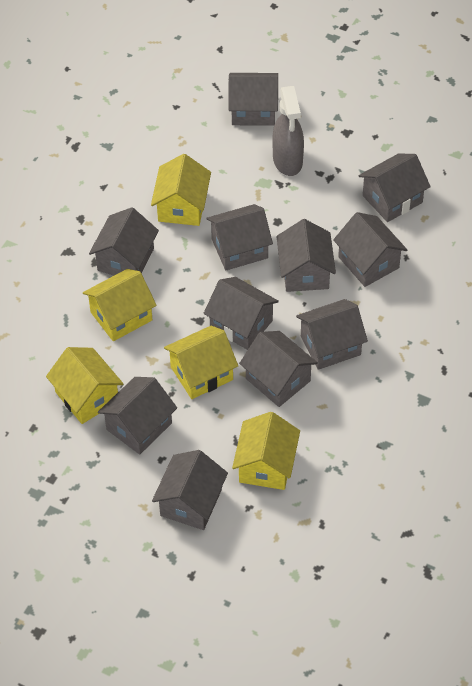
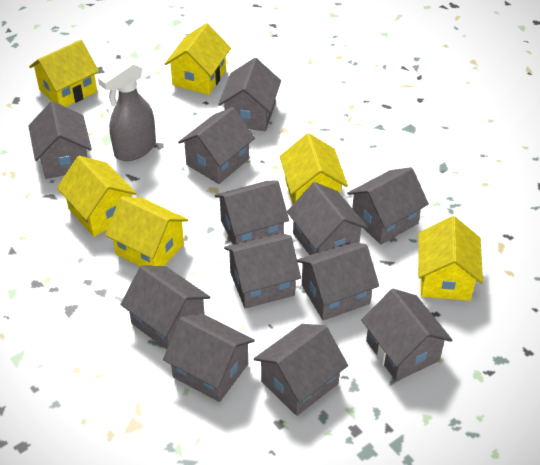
grey house: [89,207,159,275] [98,377,177,454] [152,450,228,530] [203,277,279,350] [206,204,273,270] [228,73,278,126] [239,331,318,407] [276,219,336,292] [296,299,368,370] [333,212,407,287] [358,153,431,222] = 11 -> [29,101,92,179] [120,266,210,350] [163,313,255,402] [178,107,255,184] [215,181,289,244] [218,58,281,131] [224,233,301,309] [254,324,348,416] [287,182,368,255] [297,242,379,321] [347,167,429,245] [361,289,452,381] = 12
yellow house: [46,347,124,424] [83,269,157,341] [151,154,211,226] [164,325,238,399] [232,412,300,490] = 5 -> [29,40,99,107] [57,156,137,237] [105,196,188,267] [165,23,231,95] [280,133,348,204] [418,216,483,301] = 6

